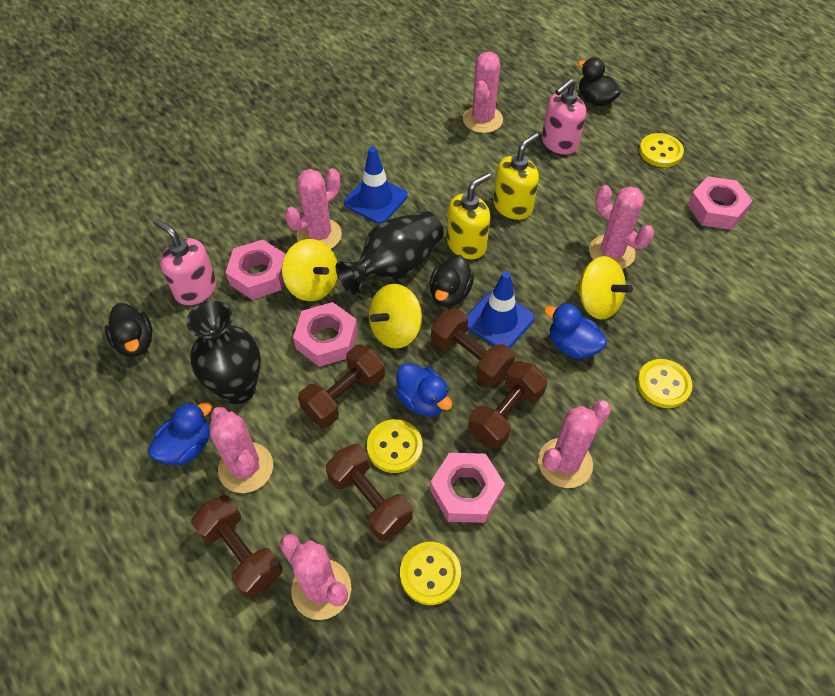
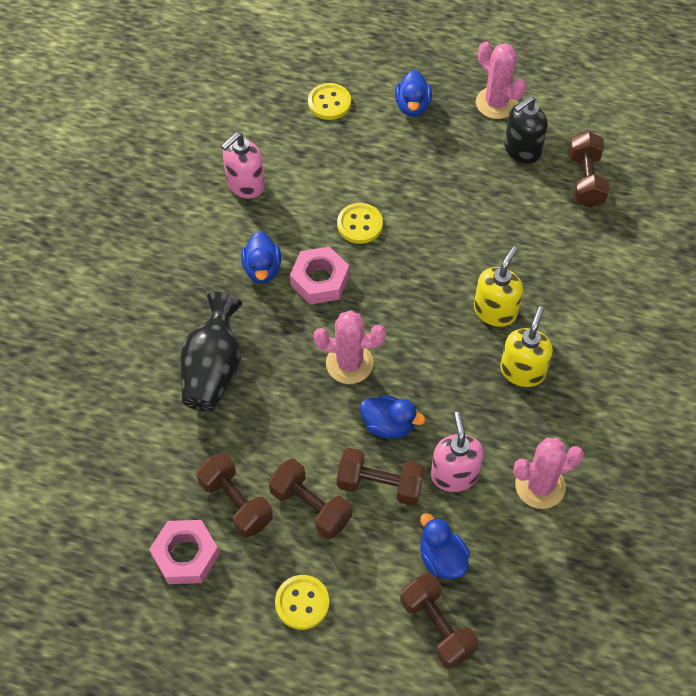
black duck: [105,303,153,357] [429,255,474,307] [578,57,621,106] = 3 -> none = 0
black soap dispenser: none = 0 -> [504,96,548,164] = 1
black vase: [186,301,261,404] [336,211,444,295] = 2 -> [180,292,243,411] = 1
blue duck: [148,402,212,465] [396,362,452,416] [544,303,607,359] = 3 -> [241,231,281,283] [360,395,425,438] [395,70,432,117] [420,513,470,579] = 4
blue traffic cone: [344,147,408,224] [467,271,535,348] = 2 -> none = 0
pink cactus: [210,407,273,493] [280,534,351,620] [285,168,342,249] [463,52,503,133] [538,400,611,488] [589,185,654,269] = 6 -> [314,310,386,384] [476,41,526,119] [513,438,584,509] = 3
pink nut: [225,240,286,300] [293,302,358,367] [430,453,505,523] [687,176,752,230] = 4 -> [149,520,220,584] [290,247,349,304] = 2
yellow button: [367,419,422,473] [400,542,461,605] [637,359,692,408] [639,133,684,167] = 4 -> [275,575,329,630] [308,83,351,120] [337,203,383,244] = 3
yellow spinning top: [282,239,338,301] [369,284,422,349] [575,256,633,320] = 3 -> none = 0

